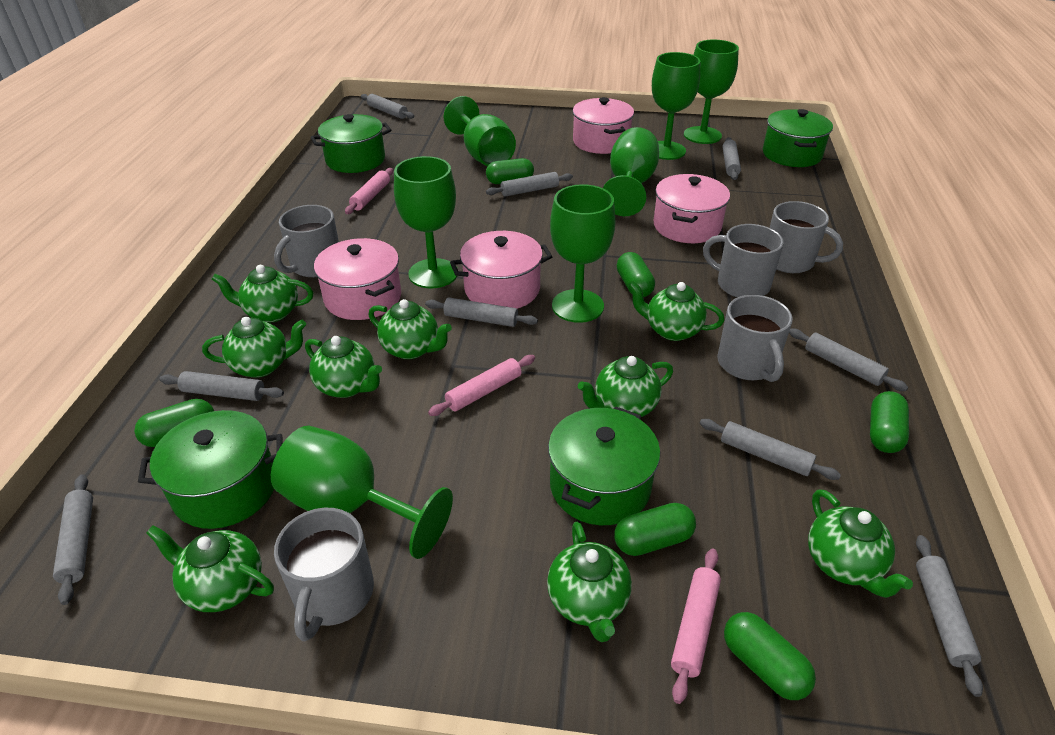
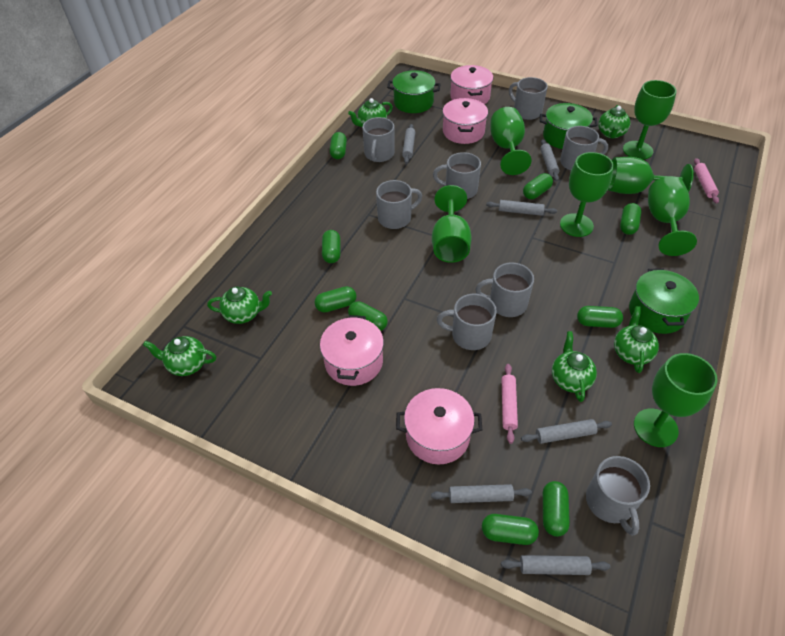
green capsule: [134,399,214,447] [486,158,534,184] [614,503,696,556] [617,252,655,297] [724,612,816,700] [870,391,909,453] = 6 -> [314,286,356,313] [322,230,341,263] [330,132,347,159] [348,301,388,331] [482,514,539,545] [523,173,553,199] [543,481,570,537] [577,306,623,328] [620,203,641,235] = 9
green pot: [138,410,282,529] [310,114,391,173] [548,406,660,525] [763,109,833,167] = 4 -> [387,70,440,113] [540,103,598,149] [629,269,699,334] = 3
green teapot: [146,525,274,612] [202,317,306,378] [212,265,313,322] [305,336,382,398] [368,299,452,359] [547,522,632,642] [578,356,673,417] [628,281,724,341] [808,489,913,598] = 9 -> [143,336,216,376] [207,287,272,324] [348,98,393,127] [552,331,597,402] [598,105,630,138] [614,306,659,373] = 6
grey mug: [274,205,339,277] [274,508,374,641] [703,224,784,298] [717,295,793,382] [770,201,843,273] = 5 -> [362,117,394,162] [376,180,422,229] [433,152,481,199] [437,294,497,350] [475,262,534,317] [509,77,548,120] [560,126,608,171] [586,456,650,536] = 8
grey rolling pin: [53,474,93,605] [159,371,284,401] [361,94,414,119] [425,297,538,327] [486,172,573,197] [699,419,841,480] [722,137,741,180] [789,329,908,391] [916,535,983,697] = 9 -> [402,124,415,164] [431,484,532,503] [486,200,557,216] [501,555,611,575] [521,419,612,444] [540,139,560,181] = 6
pink rolling pin: [345,168,393,214] [428,355,535,416] [671,548,721,704] = 3 -> [502,364,518,444] [694,158,719,204] = 2

